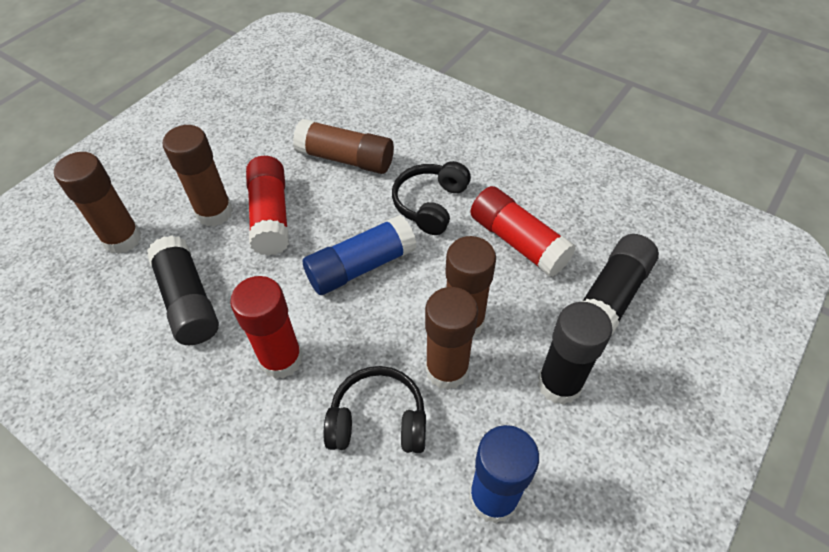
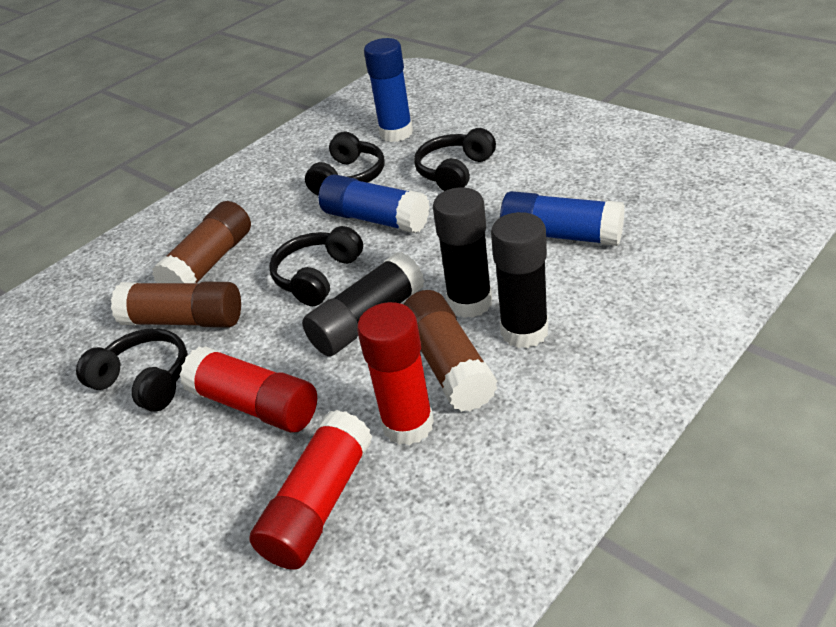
black headphones: [324,366,426,453] [392,161,471,235] = 2 -> [76,328,188,412] [269,226,363,306] [305,132,385,195] [414,128,496,191] = 4
blue glue stick: [302,215,417,295] [469,425,539,524] = 2 -> [318,174,430,233] [364,38,413,142] [500,191,625,246] = 3
brown glue stick: [54,152,141,254] [163,125,233,226] [293,119,394,174] [425,287,478,390] [445,236,496,338] = 5 -> [111,282,241,328] [152,201,251,283] [403,290,497,412] = 3

